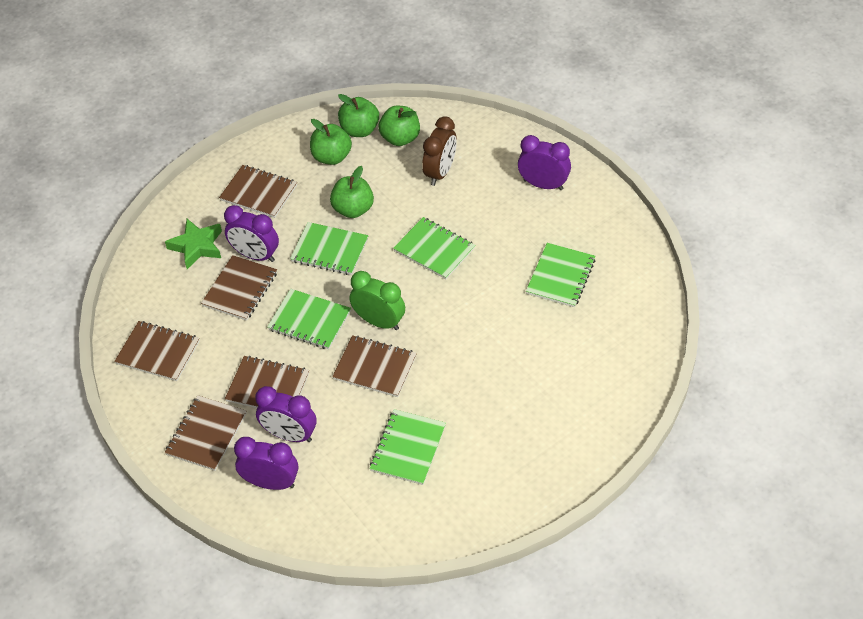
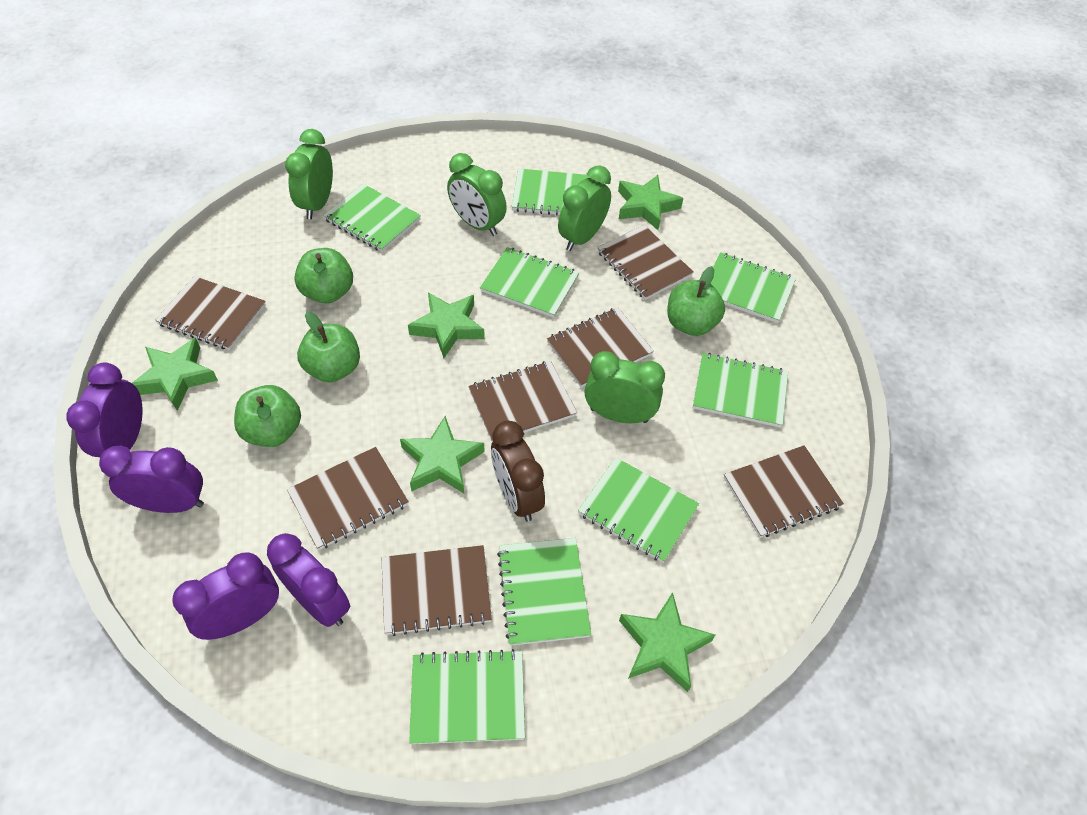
brown notebook: [114,321,200,381] [165,395,246,471] [201,255,277,321] [219,165,297,218] [225,356,309,408] [332,335,417,397] = 6 -> [155,276,266,350] [287,447,409,550] [382,545,492,636] [468,361,577,442] [547,308,654,387] [597,225,694,300] [724,445,844,538] = 7
green clock: [350,271,405,330] = 1 -> [285,129,333,219] [447,153,507,236] [558,165,611,251] [585,351,665,423] = 4
green notebook: [267,289,351,349] [290,222,368,275] [370,409,446,485] [393,217,475,279] [526,243,595,307] = 5 -> [323,184,421,252] [409,649,525,744] [480,247,579,318] [497,538,591,646] [512,168,590,215] [578,457,699,563] [693,353,788,428] [711,252,796,323] = 8
green star: [165,219,222,269] = 1 -> [132,338,218,411] [400,416,485,493] [408,292,485,358] [618,175,683,230] [619,592,715,692] = 5

